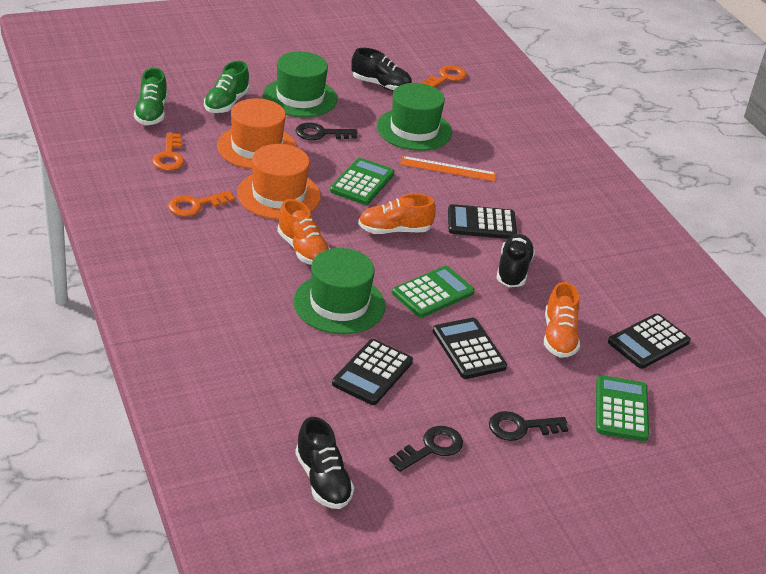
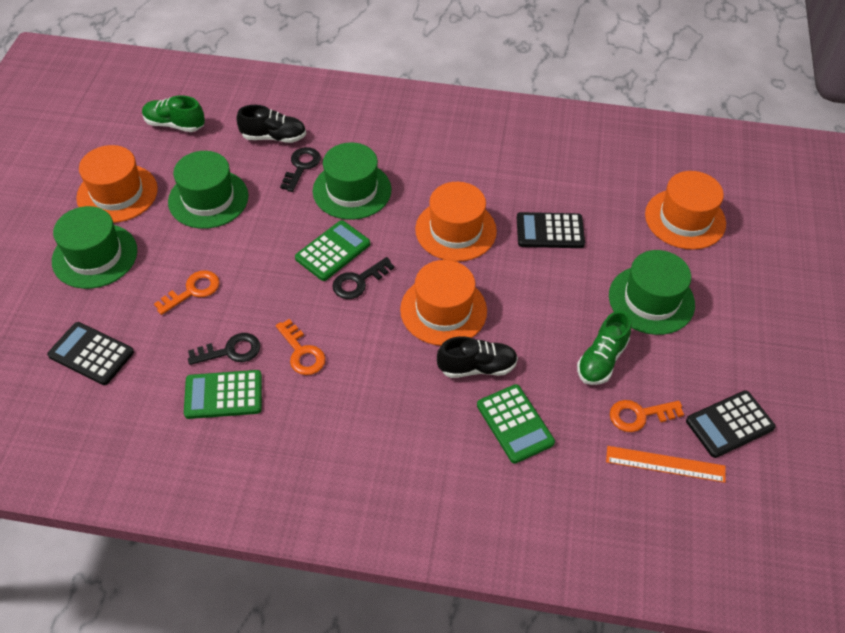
black calculator: [332,339,413,405] [433,318,507,379] [448,204,517,239] [608,313,691,369] = 4 -> [47,322,134,385] [517,212,585,248] [686,390,776,458] = 3
black shoe: [295,417,355,509] [351,48,412,91] [496,234,535,287] = 3 -> [236,105,306,143] [437,336,518,378] = 2
green hat: [263,51,338,117] [293,248,385,334] [377,83,452,151] = 3 -> [52,206,137,289] [168,151,249,229] [313,142,392,220] [609,250,695,335] = 4
orange hat: [217,98,297,169] [237,144,321,219] = 2 -> [76,145,158,223] [400,260,487,346] [415,182,497,262] [645,171,726,250] = 4
orange shoe: [277,199,330,265] [358,194,436,234] [544,282,580,358] = 3 -> none = 0

